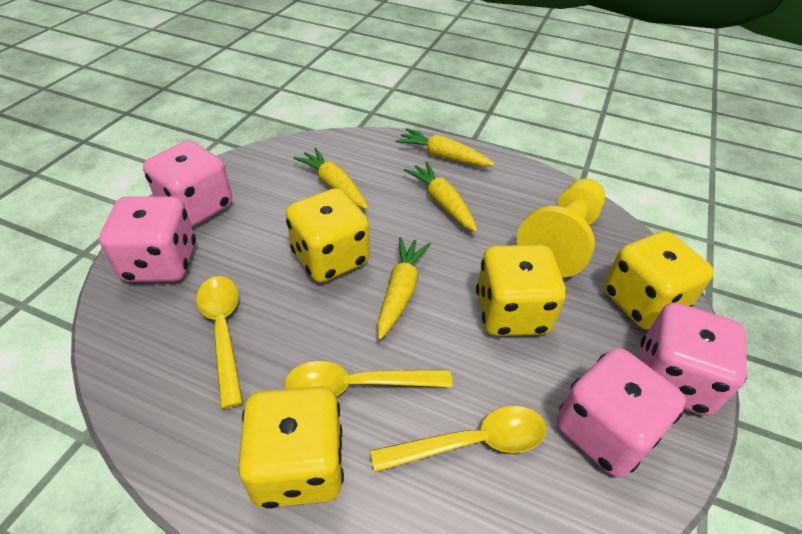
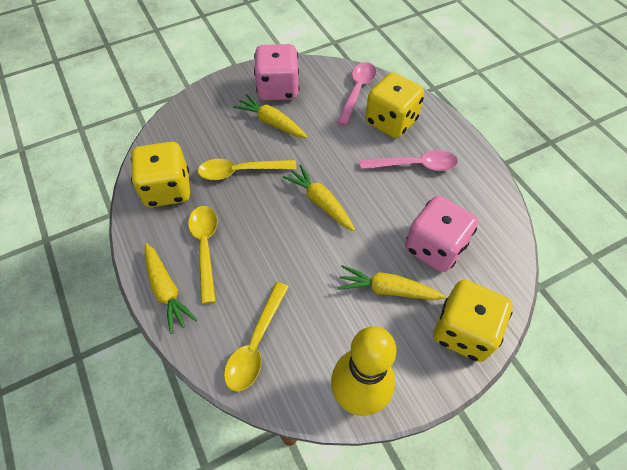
pink dice: [99,196,196,282] [143,141,232,227] [556,348,686,477] [640,302,747,416] = 4 -> [254,44,300,101] [405,196,478,272] = 2
pink spoon: none = 0 -> [337,62,376,126] [360,150,458,171] = 2
yellow bowling pin: none = 0 -> [331,326,396,416] = 1
yellow dice: [238,386,344,509] [286,188,370,283] [476,245,566,336] [604,231,714,330] = 4 -> [131,142,190,207] [365,72,425,138] [433,280,513,362] = 3
yellow pawn: [517,178,605,278] = 1 -> none = 0

